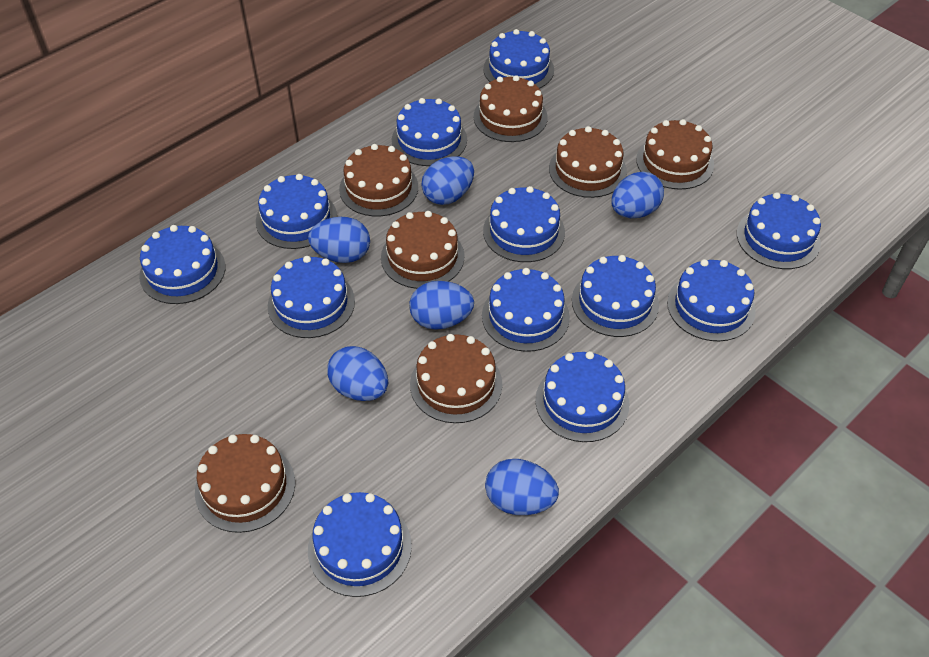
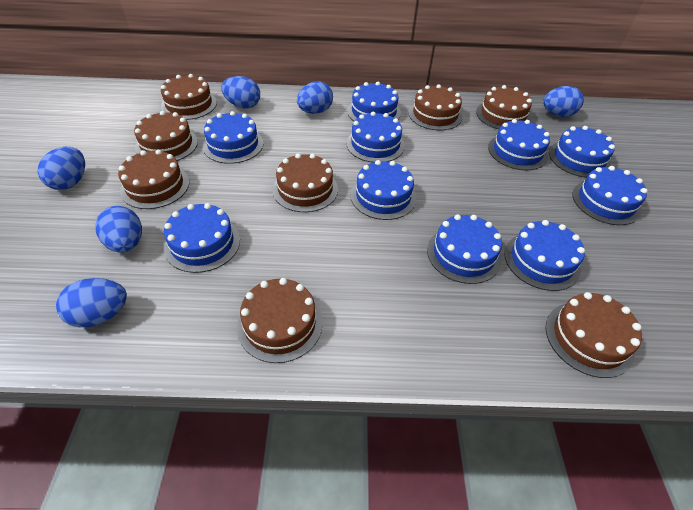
blue cake: [139,225,225,304] [256,174,337,249] [268,256,355,338] [308,492,412,597] [392,98,467,166] [482,268,570,352] [483,29,554,89] [483,186,565,262] [535,351,629,442] [572,255,659,337] [667,259,756,341] [737,192,821,269] = 12 -> [164,203,240,273] [203,111,263,164] [347,82,401,121] [347,112,405,163] [351,160,416,220] [427,214,502,284] [488,119,550,170] [504,220,585,291] [549,126,615,178] [572,166,648,225] = 10
brown cake: [195,434,295,533] [339,144,418,216] [381,211,464,289] [410,334,502,423] [474,75,548,142] [549,126,627,198] [636,119,714,190] = 7 -> [118,149,189,209] [134,111,198,161] [161,74,217,120] [237,278,323,363] [272,153,338,212] [408,84,462,130] [476,85,532,129] [545,292,642,378] = 8

